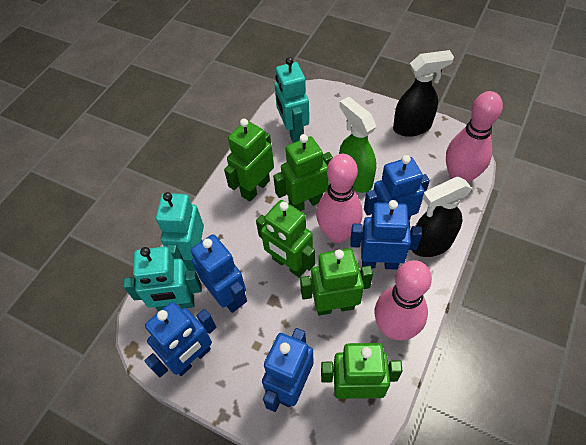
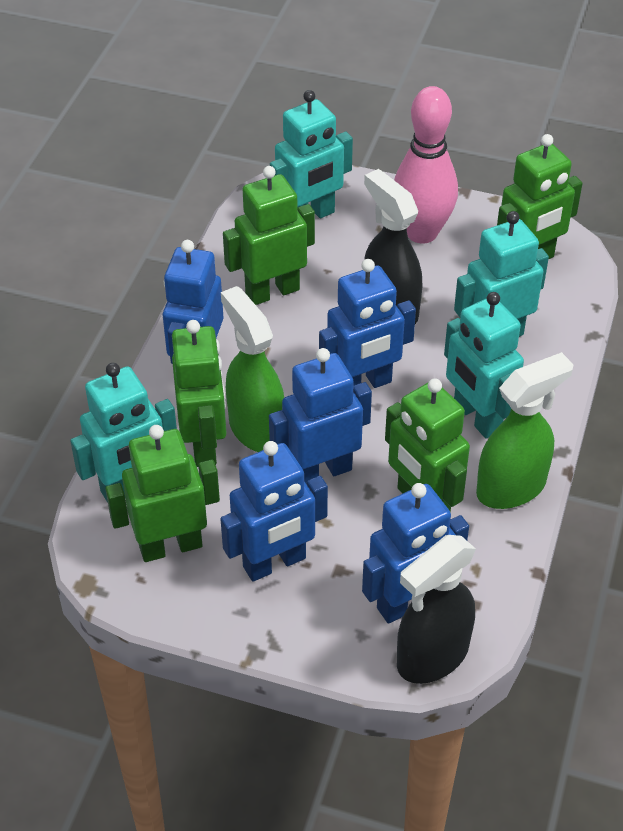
green spray bottle: [339,97,376,193] = 1 -> [221,286,284,452] [476,352,574,509] = 2
pink bowling pin: [316,154,363,243] [375,260,432,340] [446,91,503,183] = 3 -> [394,86,458,243] = 1
turquoise robot: [124,247,202,312] [156,192,204,270] [275,57,309,143] = 3 -> [70,363,177,503] [270,90,353,218] [444,292,524,439] [454,211,549,337] = 4

